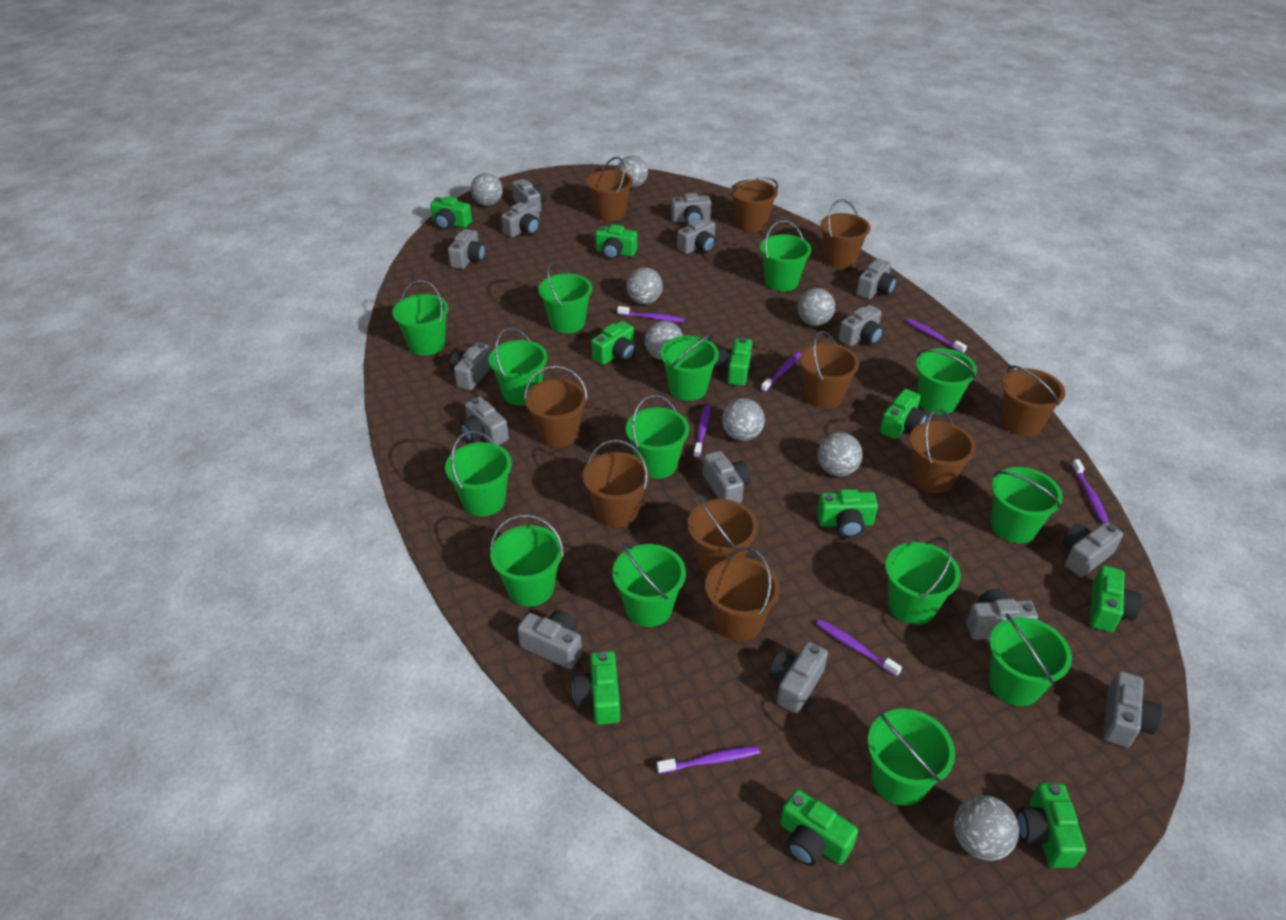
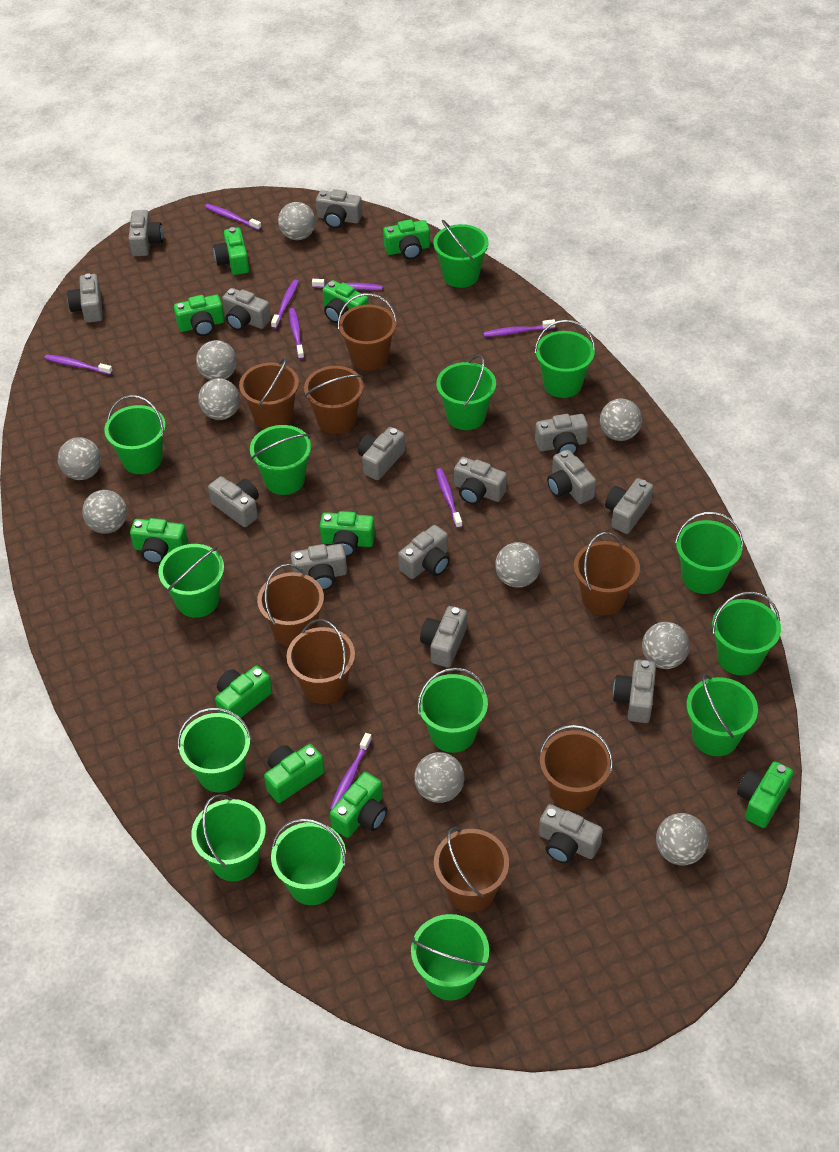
brown bucket: [524,365,588,448] [583,440,650,527] [586,157,633,221] [688,495,758,574] [705,547,780,642] [731,177,778,232] [800,331,859,409] [820,199,871,268] [909,409,976,493] [1001,365,1065,437] = 10 -> [239,357,299,429] [257,564,324,647] [287,619,355,704] [304,366,364,434] [338,293,397,371] [434,827,509,912] [540,725,613,811] [574,532,640,615] = 8
grey ball: [471,173,503,206] [617,155,648,188] [626,267,663,304] [645,321,683,360] [722,398,765,441] [797,288,835,326] [817,432,863,477] [954,795,1019,861] = 8 -> [58,437,101,480] [82,490,127,534] [196,340,237,380] [198,378,240,420] [278,202,316,240] [414,752,464,803] [495,542,541,588] [600,399,642,441] [642,622,690,669] [656,813,708,865] = 10
purple toothbrush: [617,306,684,322] [657,746,760,774] [694,405,711,458] [761,352,801,392] [816,619,902,677] [907,319,967,353] [1072,459,1109,523] = 7 -> [44,354,113,375] [205,204,262,230] [271,280,299,329] [289,308,304,359] [312,279,383,290] [330,733,372,810] [436,468,462,528] [483,319,556,337] = 8

